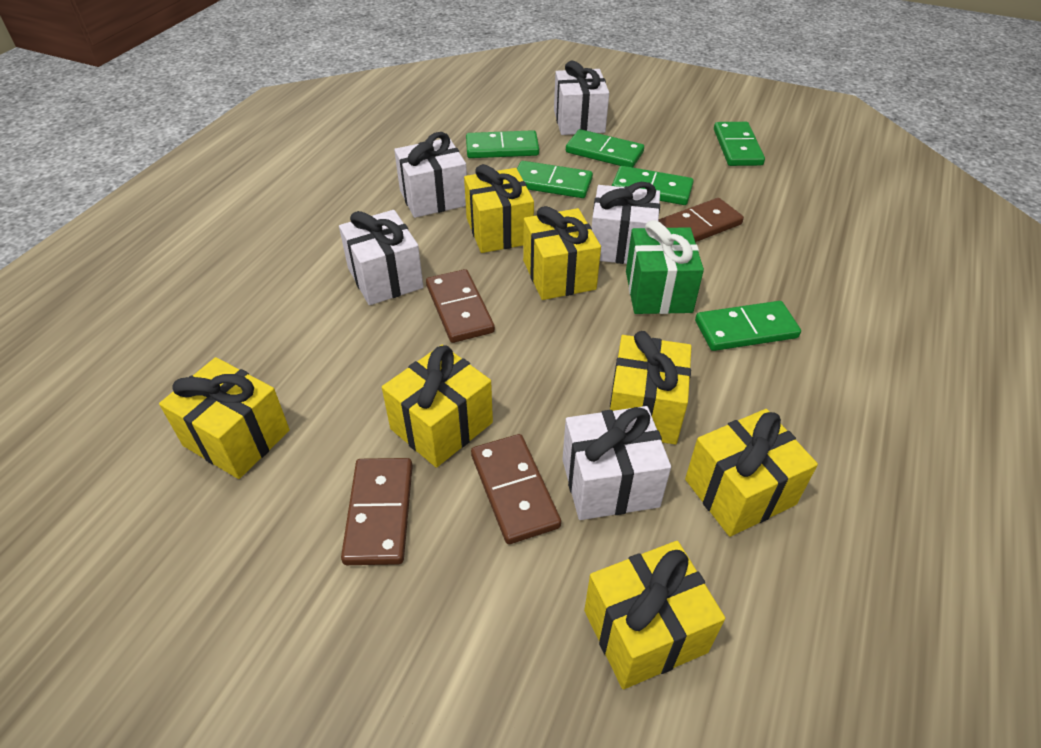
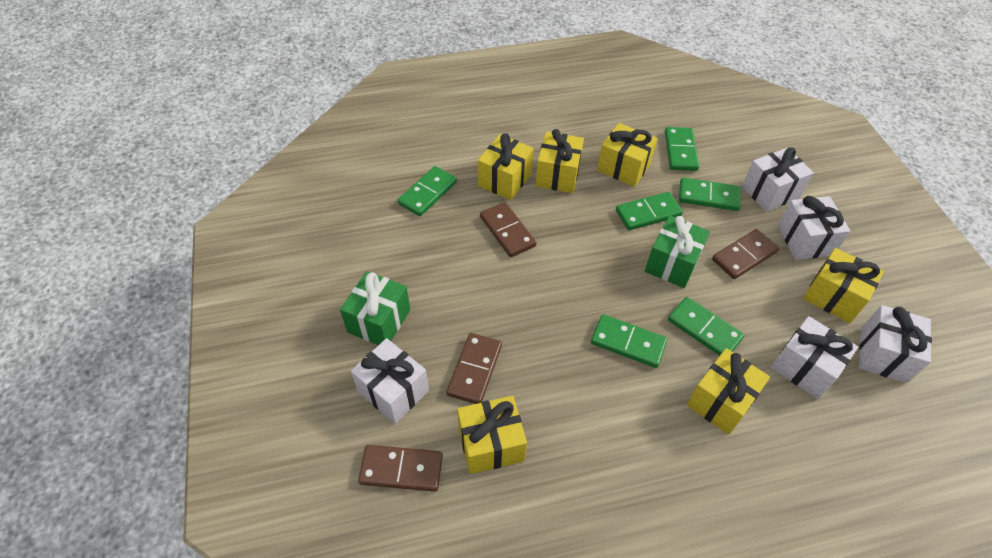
green gift: [626,220,704,314] = 1 -> [340,271,410,345] [645,215,710,288] = 2
yellow gift: [159,357,290,479] [382,345,493,468] [464,164,534,253] [523,206,601,300] [584,541,725,689] [610,331,692,444] [685,409,818,537] = 7 -> [457,396,527,474] [478,133,534,200] [536,129,584,193] [597,123,657,187] [687,348,770,435] [803,248,884,323] = 6

